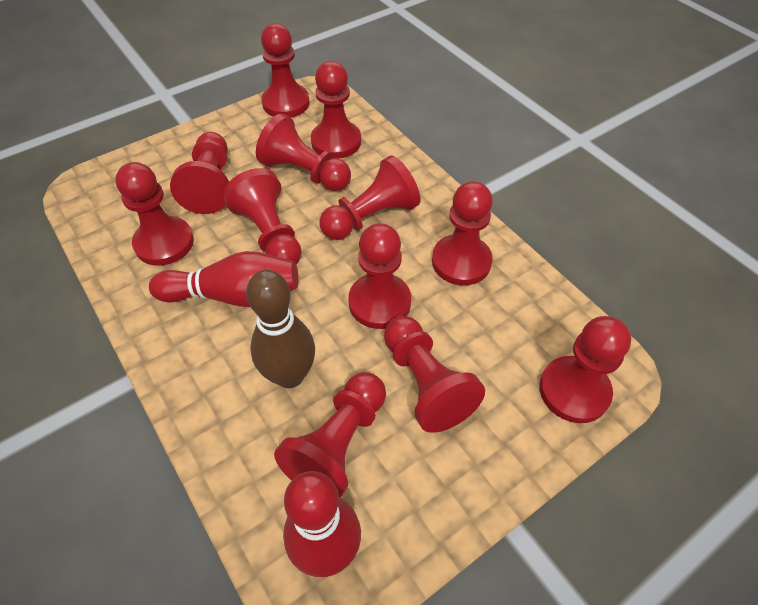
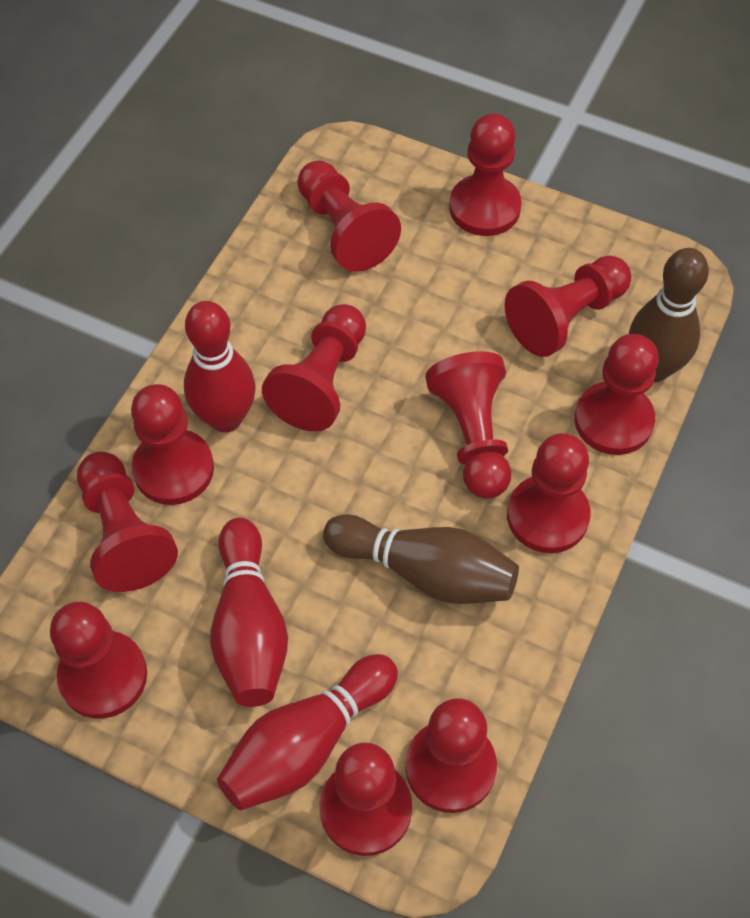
brown bowling pin: [246,270,315,388] = 1 -> [323,514,519,604] [629,248,709,382] = 2
red bowling pin: [149,251,299,307] [283,471,361,577] = 2 -> [184,301,256,433] [210,518,288,707] [217,654,398,810] = 3

